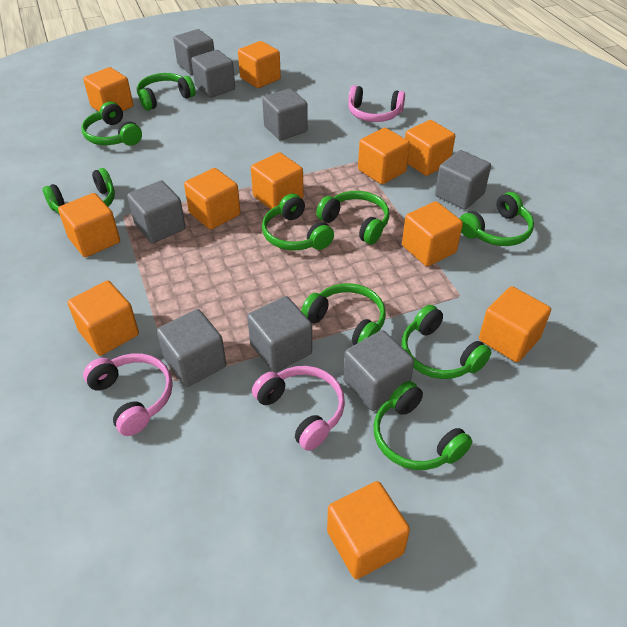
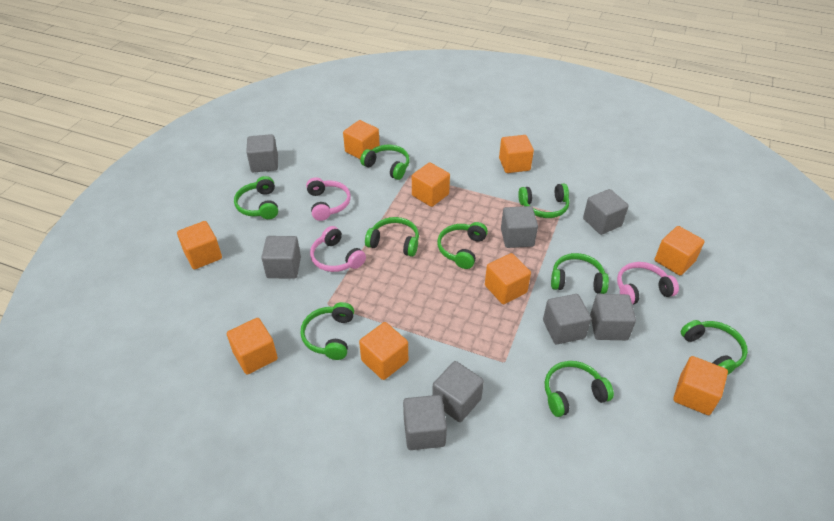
orange cube: [58,193,120,257] [68,281,139,356] [83,67,133,111] [184,168,240,230] [238,41,281,88] [251,152,303,209] [327,481,410,579] [358,127,410,184] [402,201,463,267] [405,120,455,176] [479,286,551,362] = 11 -> [177,221,222,269] [227,318,278,375] [343,120,380,159] [359,322,408,380] [412,162,450,207] [485,253,531,304] [499,135,534,173] [655,226,705,276] [673,356,728,415] = 9

